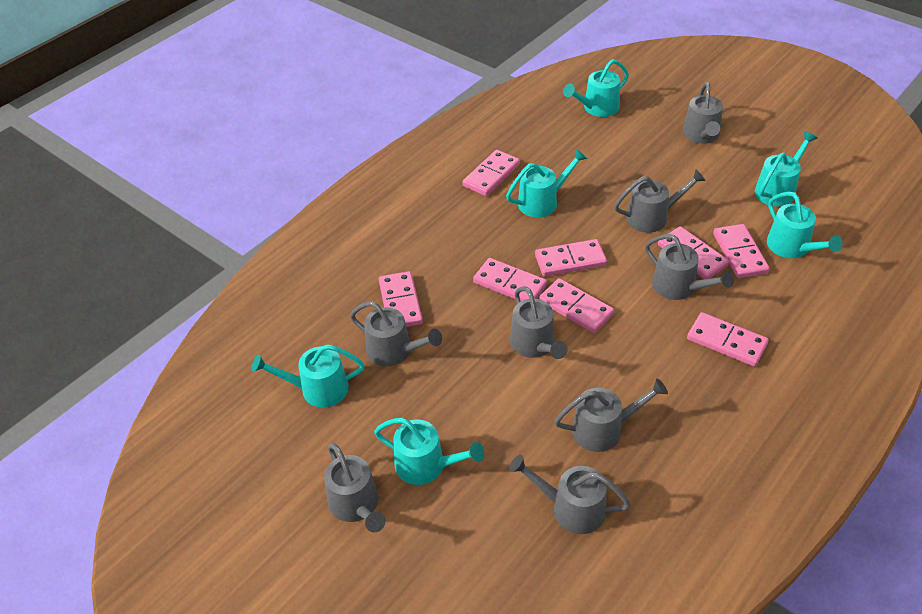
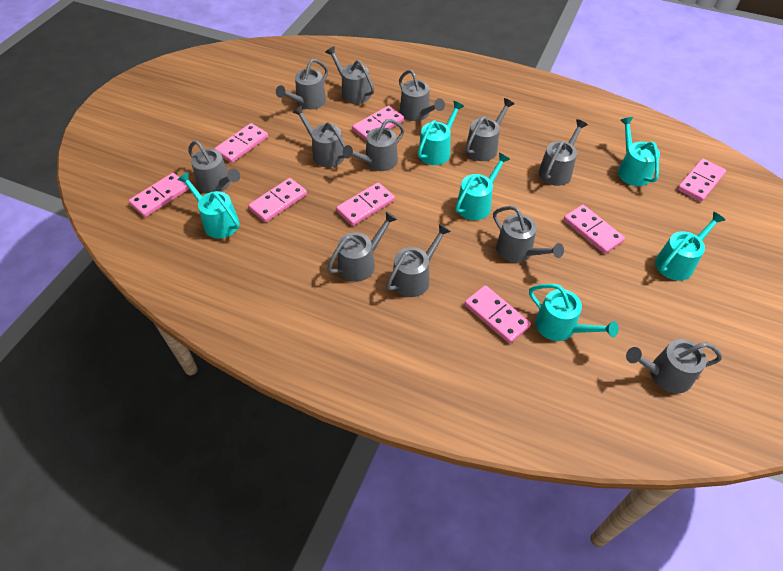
grey watering can: [324,443,386,532] [350,301,442,367] [509,455,631,534] [510,286,568,359] [555,378,668,452] [614,169,706,233] [645,234,734,300] [683,82,723,144] = 8 -> [188,141,240,193] [276,59,328,109] [292,106,346,167] [325,46,375,104] [327,211,398,282] [343,119,405,171] [386,224,451,297] [399,70,445,121] [465,98,514,161] [493,206,564,262] [538,119,588,186] [626,339,722,393] = 12

